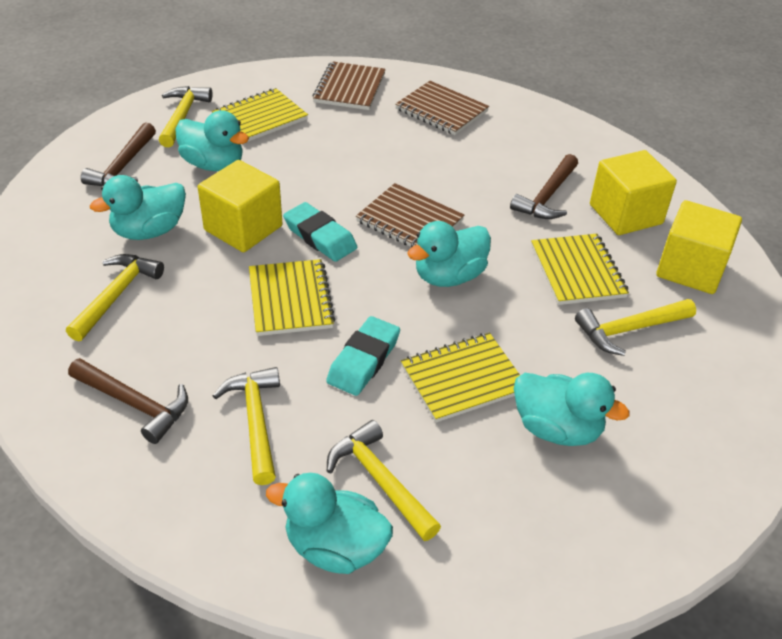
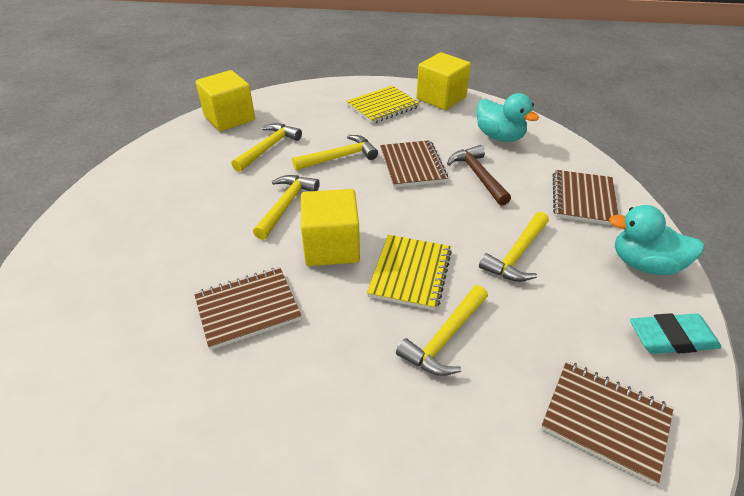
brown hammer: [68,358,188,444] [81,122,156,186] [510,154,578,219] = 3 -> [447,145,511,206] = 1
brown notebook: [312,61,386,110] [356,183,464,247] [395,81,489,135] = 3 -> [194,267,301,350] [380,140,448,188] [541,361,674,485] [553,170,619,225] = 4
turquoise duck: [90,175,186,240] [175,110,249,171] [266,473,393,574] [407,221,491,287] [514,373,630,446] = 5 -> [477,93,539,142] [609,205,705,275] = 2
turquoise eraser: [283,202,357,262] [326,316,400,396] = 2 -> [630,313,721,354] = 1
yellow notebook: [212,88,308,142] [249,259,335,336] [401,333,520,423] [531,234,629,305] = 4 -> [346,85,420,124] [367,235,452,310] = 2

